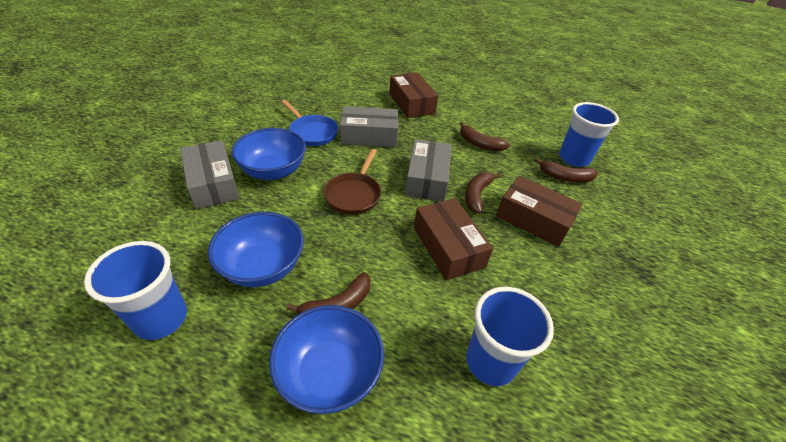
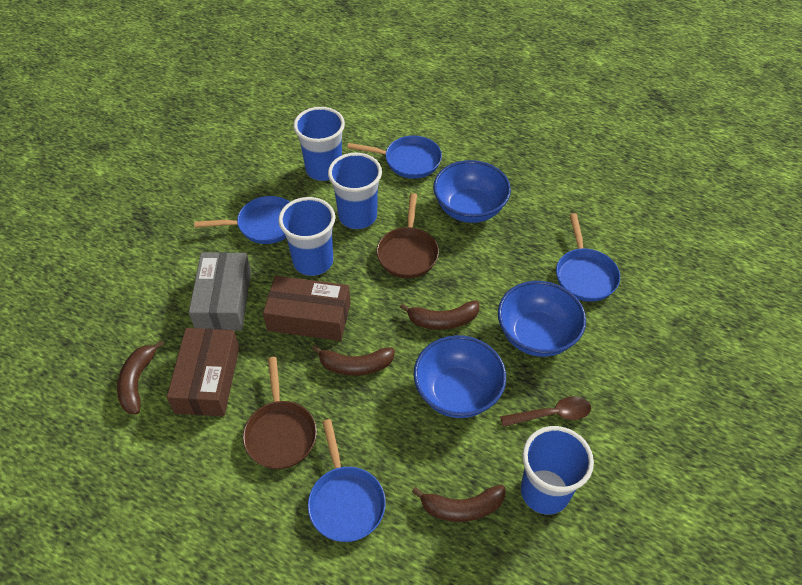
blue cup: [84,241,187,340] [466,287,554,386] [559,102,619,167] = 3 -> [278,197,335,276] [293,107,345,181] [328,153,382,229] [521,426,594,515] = 4
blue pan: [281,100,338,146] = 1 -> [194,196,290,244] [308,419,386,542] [347,136,442,179] [556,213,620,302] = 4
brown box: [389,73,438,118] [414,198,493,280] [496,176,583,247] = 3 -> [167,328,239,416] [263,276,351,341] = 2
brown pan: [324,149,381,215] = 1 -> [243,357,317,469] [377,193,439,278] = 2
brown spoon: none = 0 -> [500,396,591,427] = 1
grey box: [180,140,239,209] [340,106,398,147] [405,139,452,202] = 3 -> [189,252,251,331] = 1

